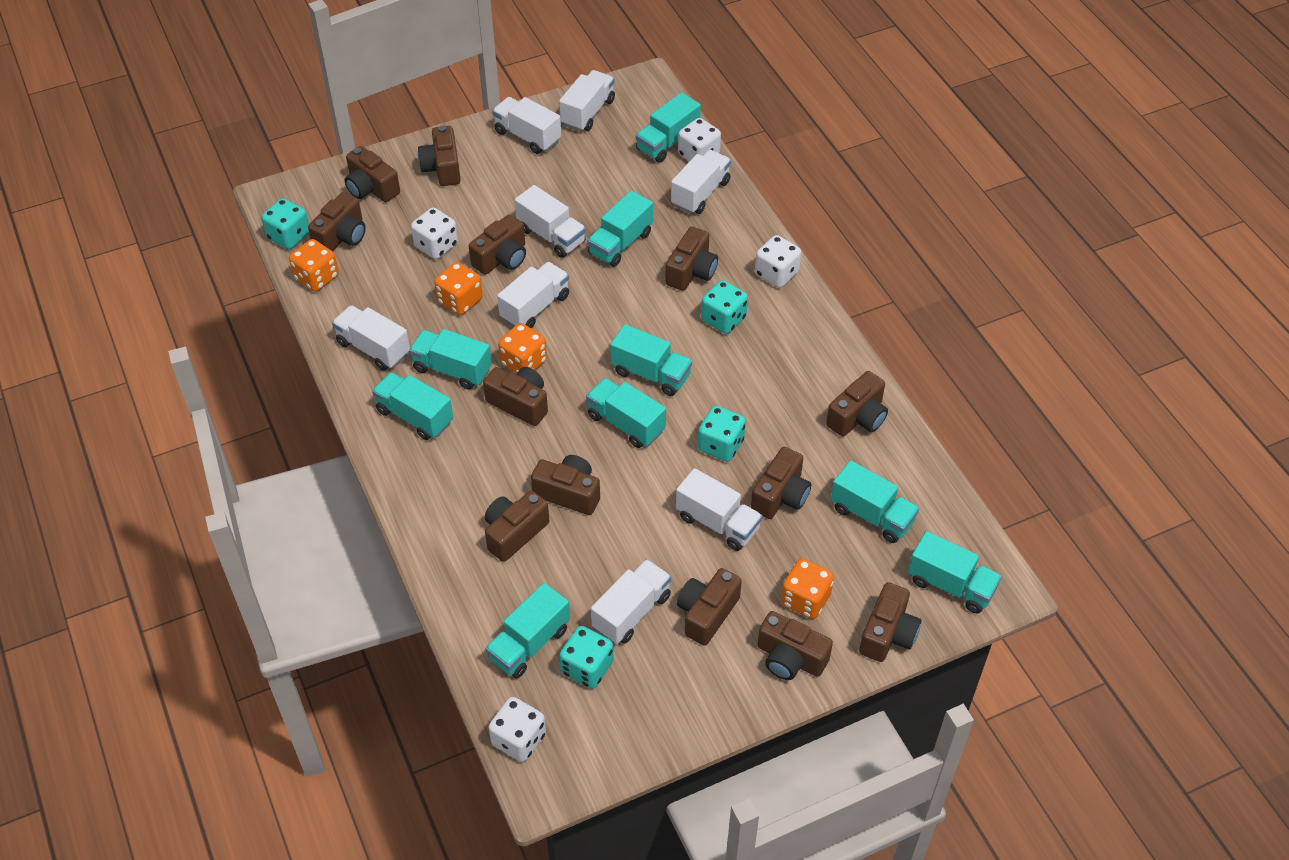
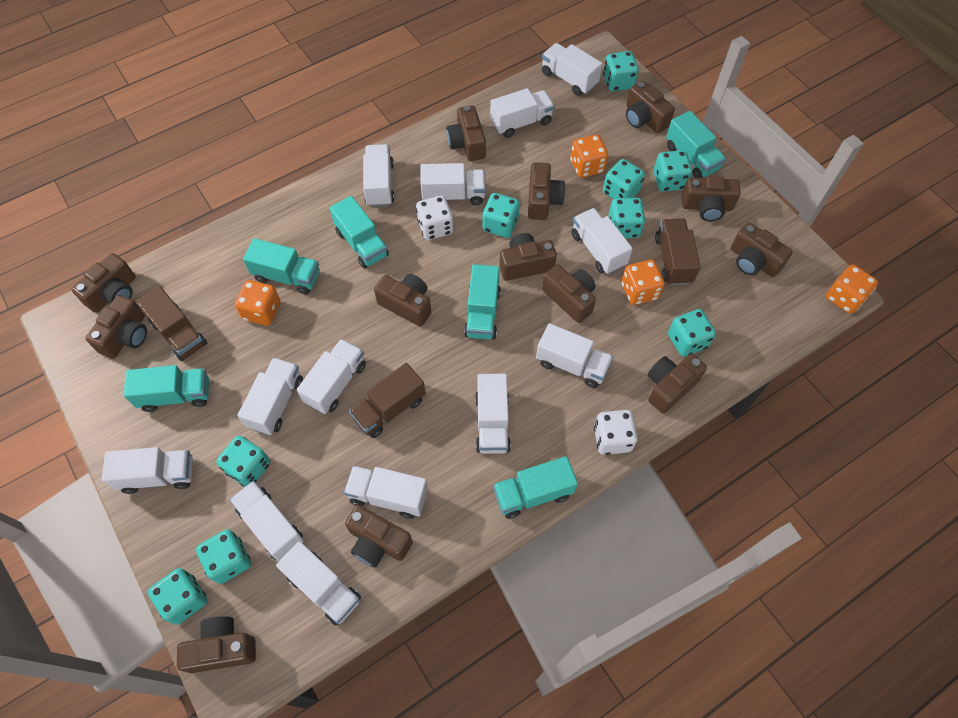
brown truck: none = 0 -> [136,286,207,361] [349,363,426,438] [655,218,701,285] = 3
turquoise dice: [261,198,309,249] [559,626,614,689] [698,406,746,462] [701,280,748,334] = 4 -> [148,568,208,625] [196,529,251,584] [216,436,270,487] [482,193,520,238] [603,51,639,92] [603,159,645,199] [608,198,645,238] [653,150,692,192] [668,309,716,357] = 9
turquoise truck: [372,372,453,440] [409,329,492,390] [485,583,570,679] [586,378,666,448] [587,191,653,267] [610,324,692,396] [636,93,701,163] [831,460,919,543] [908,531,1002,614] = 9 -> [124,365,209,412] [243,238,320,295] [330,196,389,268] [464,264,501,339] [493,456,578,519] [666,111,726,178] = 6
white dice: [411,208,458,259] [489,697,546,762] [678,118,721,162] [755,235,801,288] = 4 -> [416,195,454,240] [594,410,638,455] = 2
white truck: [332,305,410,371] [492,97,561,154] [497,262,569,328] [515,185,586,258] [559,70,615,132] [591,559,671,644] [671,150,731,214] [676,468,762,551] = 8 -> [102,447,193,494] [230,481,304,562] [237,358,303,435] [276,541,361,625] [297,339,366,414] [344,466,428,519] [363,144,394,207] [420,163,486,205] [475,374,511,454] [490,88,555,138] [536,323,614,388] [542,43,602,96] [571,208,633,274] = 13

